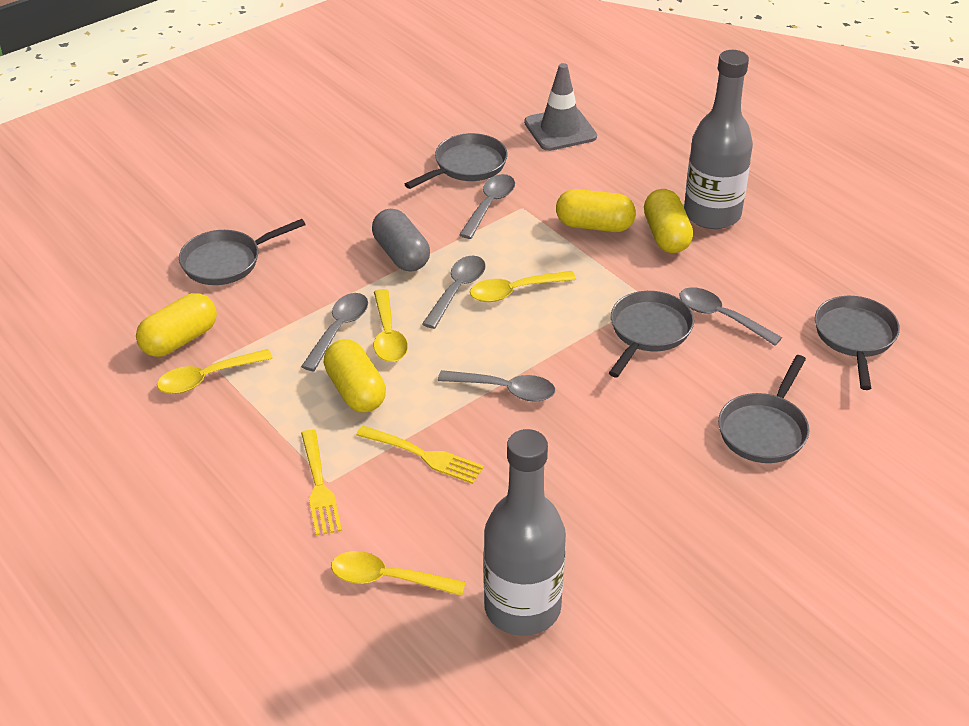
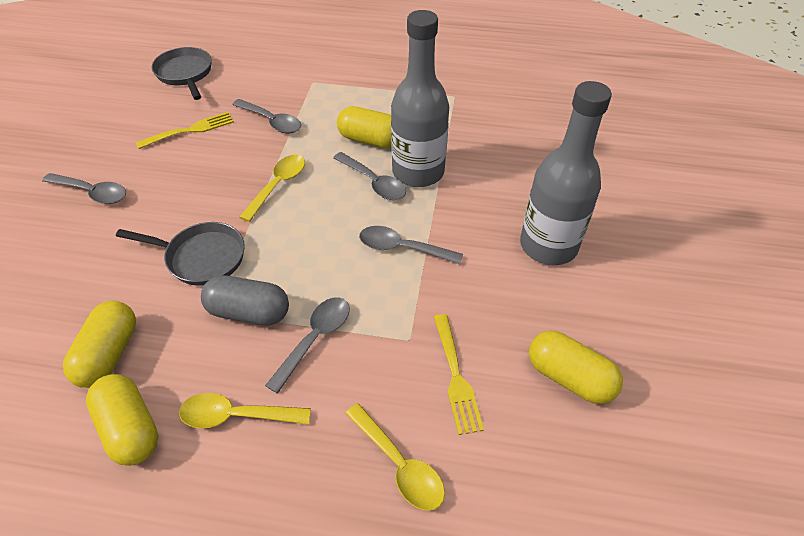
grey pan: [179,219,306,285] [405,133,508,189] [609,291,694,377] [718,355,809,463] [815,296,900,390] = 5 -> [116,222,245,286] [151,47,212,100] = 2
grey traffic cone: [524,63,597,151] = 1 -> none = 0
yellow spoon: [157,349,273,394] [331,551,466,596] [374,289,408,362] [470,271,576,302] = 4 -> [179,393,311,429] [240,155,305,222] [345,403,445,511] = 3

